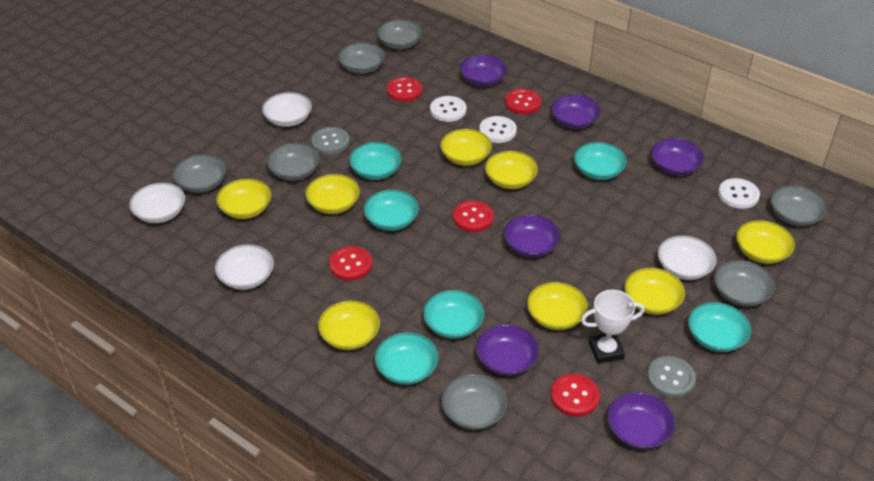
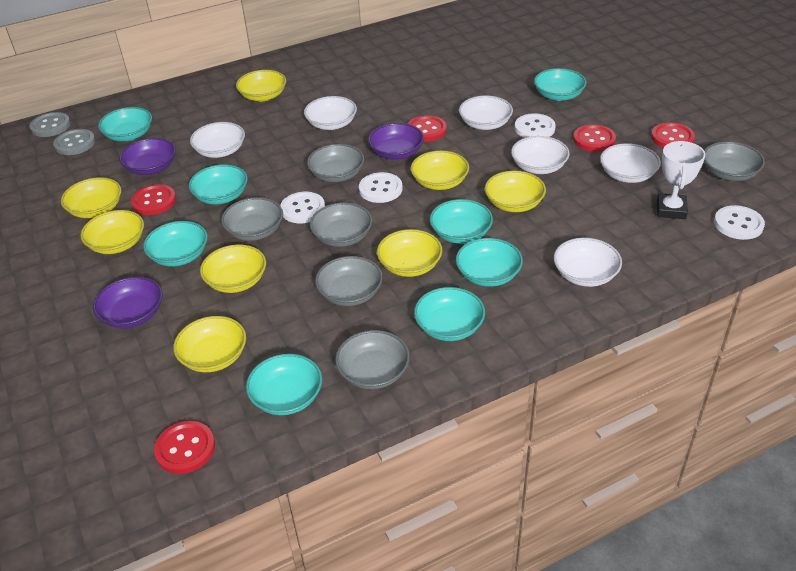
grey bowl: [173,154,227,193] [267,143,320,181] [338,42,385,74] [377,19,422,49] [442,374,508,430] [714,260,775,307] [770,185,827,226] = 7 -> [221,197,283,241] [307,144,364,182] [310,202,372,247] [315,256,383,306] [335,330,410,389] [704,142,765,181] = 6
purple bowl: [460,54,507,86] [476,324,539,376] [504,214,561,257] [551,94,601,129] [607,392,675,449] [651,138,704,175] = 6 -> [93,277,162,328] [119,138,176,175] [368,123,424,160] = 3
turquoise bowl: [349,142,402,180] [363,190,419,231] [375,333,438,385] [423,290,485,339] [574,142,627,180] [688,302,751,352] = 6 -> [98,107,152,141] [143,221,208,266] [189,164,248,204] [246,354,322,415] [414,287,485,341] [430,199,493,244] [456,238,523,287] [534,68,586,101] = 8
white bowl: [129,183,185,223] [215,244,274,290] [262,92,312,127] [658,236,717,280] = 4 -> [190,122,245,158] [304,96,357,130] [459,96,513,130] [511,136,570,174] [554,238,622,287] [600,143,661,183] = 6
white button: [430,96,466,122] [479,116,517,143] [718,178,760,209] = 3 -> [280,192,325,223] [359,172,402,203] [515,113,556,138] [714,205,765,240] = 4

